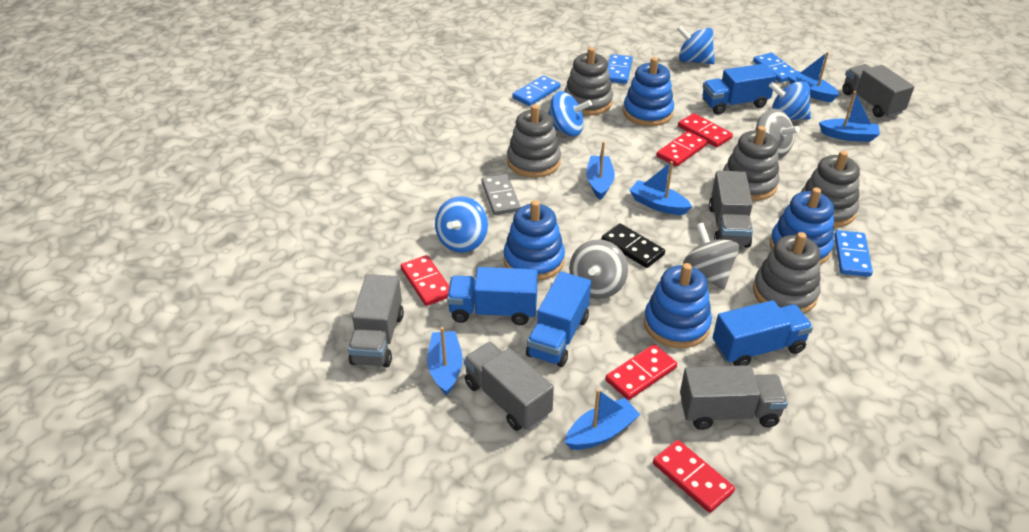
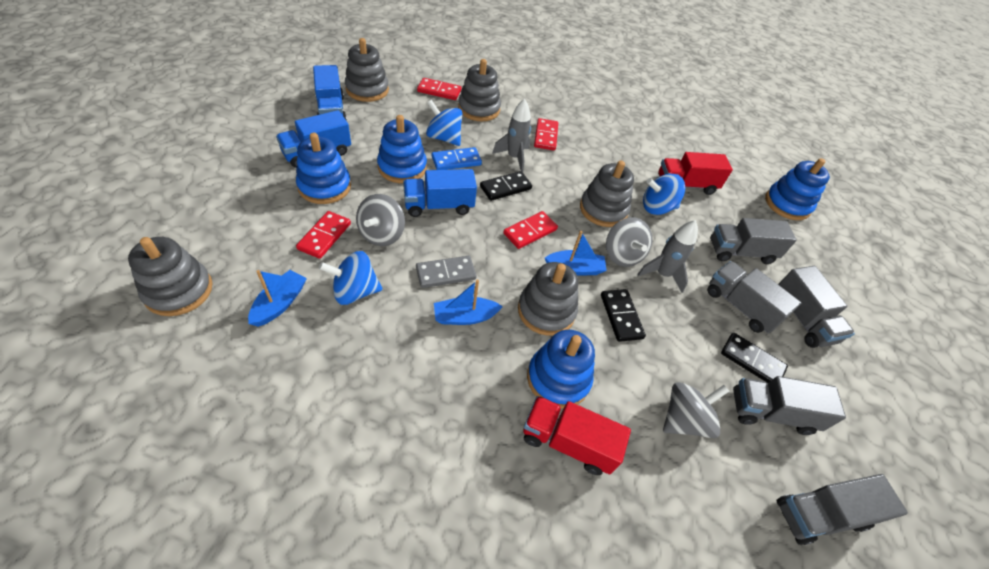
black domino: [602,223,665,268] = 1 -> [480,171,532,201] [601,289,646,342] [721,333,788,383] = 3
blue boat: [427,327,463,395] [565,389,640,450] [586,141,615,200] [629,161,692,215] [787,52,839,102] [819,91,880,142] = 6 -> [248,270,307,327] [434,280,503,325] [545,231,607,276] = 3
blue domino: [512,75,561,106] [607,54,633,84] [753,53,796,83] [834,230,873,277] = 4 -> [432,147,482,170] = 1
blue spinning top: [435,196,488,253] [548,91,592,136] [677,25,715,64] [769,81,811,120] = 4 -> [319,251,382,305] [426,100,462,146] [643,174,685,215] = 3
blue truck: [447,267,538,325] [526,271,591,367] [702,64,776,115] [713,300,813,366] = 4 -> [276,110,351,168] [313,65,347,120] [403,169,477,217] = 3
grey rocket: none = 0 -> [492,99,531,172] [637,220,698,293] = 2
red domino: [401,255,449,306] [605,344,677,400] [653,440,735,513] [656,131,707,167] [678,113,733,147] = 5 -> [296,211,351,259] [417,78,461,100] [503,211,558,249] [534,118,558,151] = 4
red truck: none = 0 -> [523,396,631,475] [658,152,733,195] = 2

